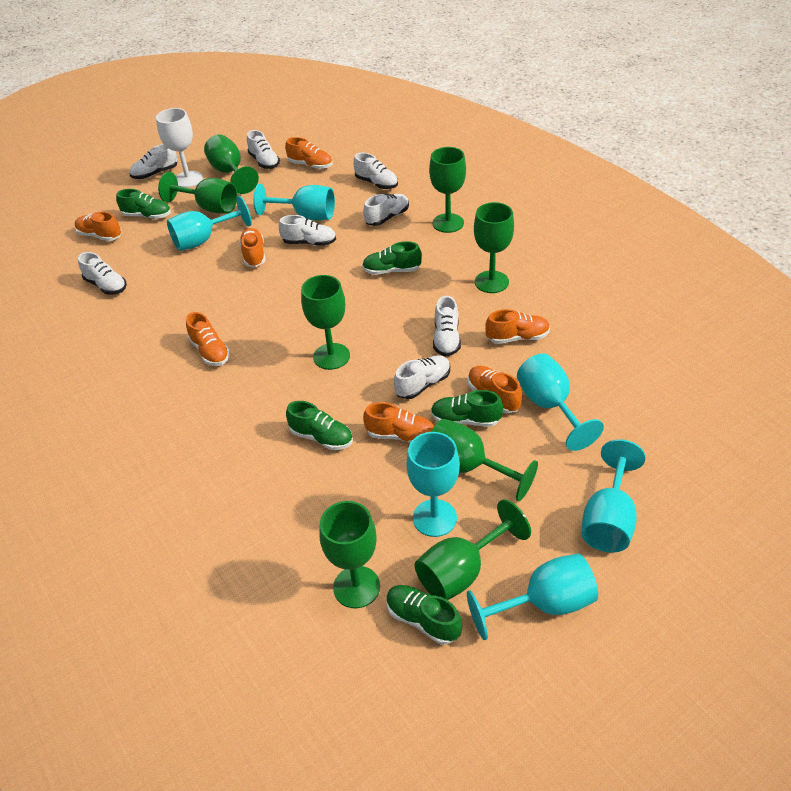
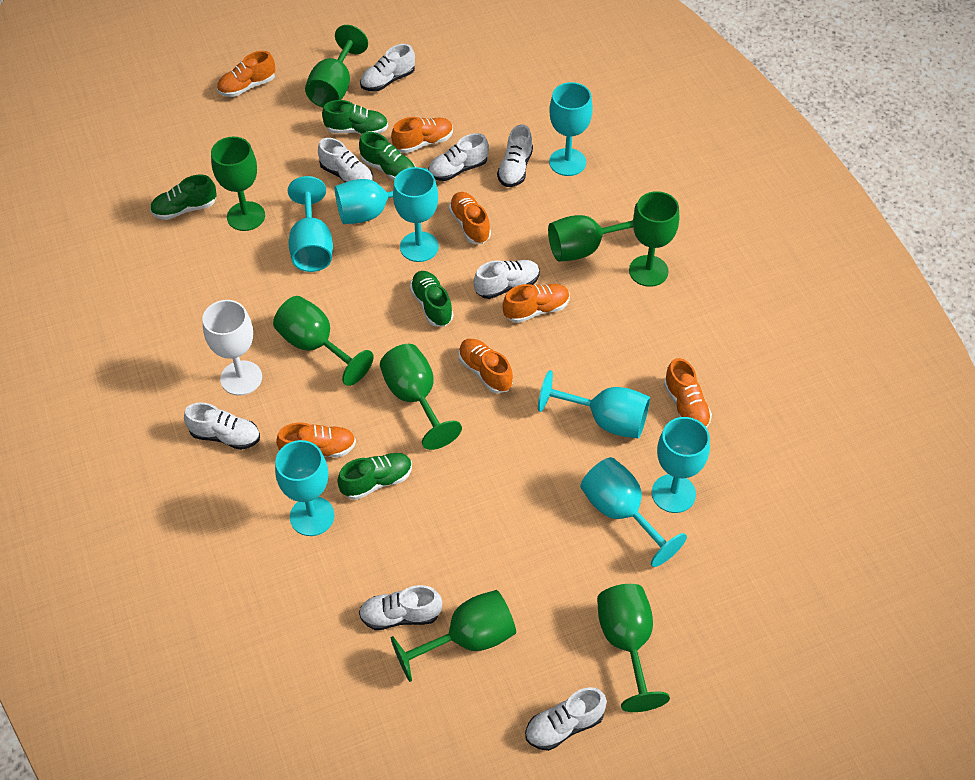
turquoise goblet: [167,196,252,251] [253,184,335,221] [406,432,460,537] [467,553,598,640] [517,354,604,451] [582,439,646,553] = 6 -> [275,440,335,536] [288,176,333,272] [335,167,427,224] [393,167,439,262] [538,370,650,439] [549,82,593,176] [580,457,687,567] [652,417,710,513] = 8

